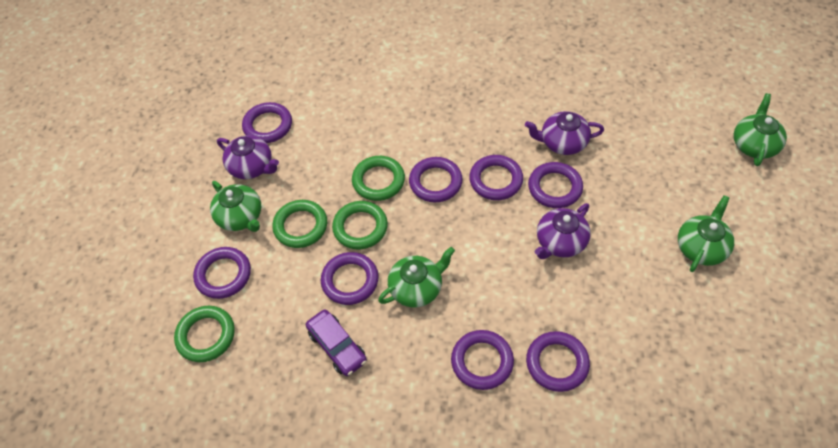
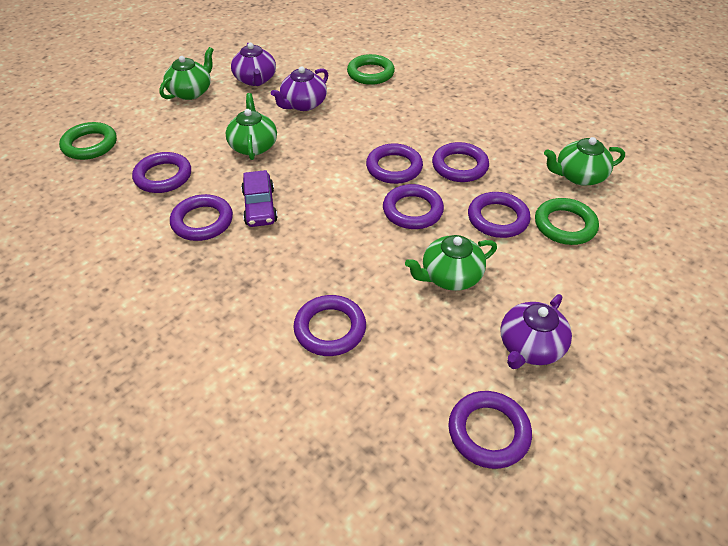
green ring: [174,306,235,362] [272,200,327,248] [332,201,388,249] [352,156,405,201] = 4 -> [59,122,117,160] [347,54,395,85] [535,198,599,245] = 3

